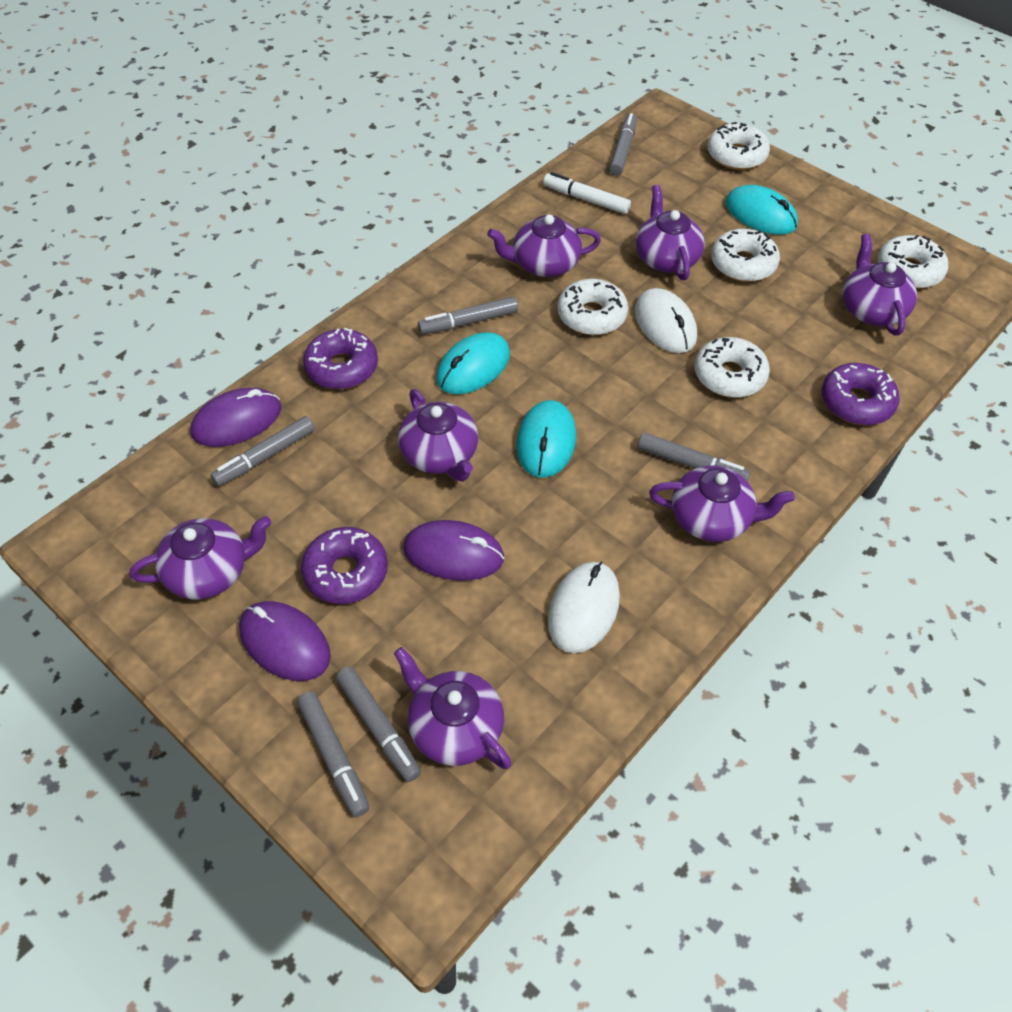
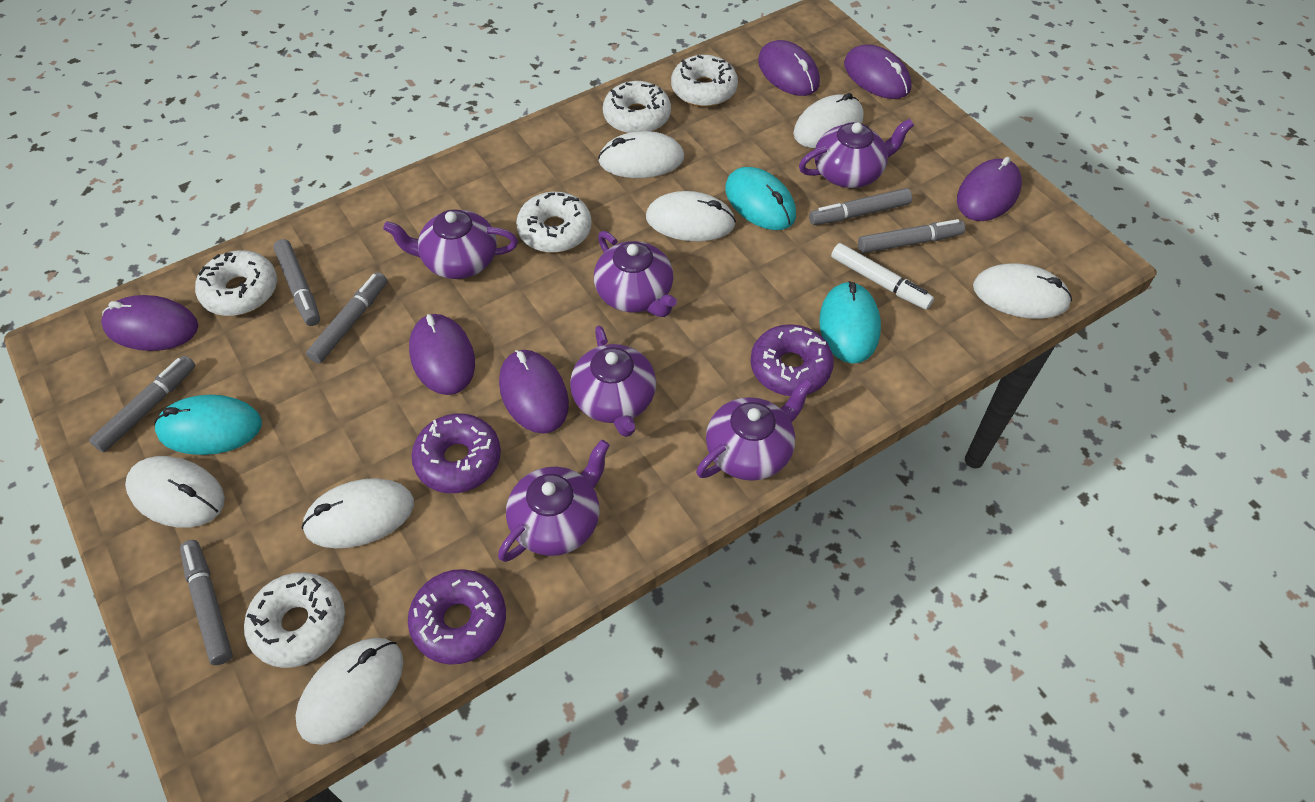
purple mouse: [190,388,281,447] [239,601,331,681] [403,520,504,581] = 3 -> [101,295,198,351] [409,314,475,395] [499,350,569,434] [758,40,820,96] [844,44,912,99] [957,157,1022,221] = 6
purple teapot: [130,516,272,599] [394,647,512,769] [398,389,478,482] [487,214,601,277] [636,185,705,280] [649,465,795,542] [843,234,917,336] = 7 -> [383,209,518,279] [498,440,610,562] [570,326,656,437] [594,231,677,317] [696,378,813,481] [799,119,914,188] = 6
white mouse: [548,562,620,653] [635,288,697,353] = 2 -> [125,456,225,528] [295,638,404,745] [301,478,414,548] [598,131,684,178] [646,191,736,241] [793,93,864,148] [973,264,1072,319] = 7

